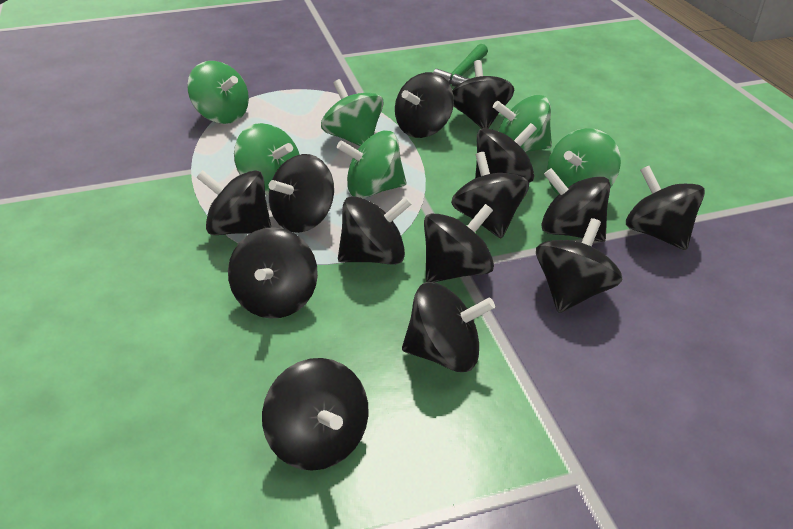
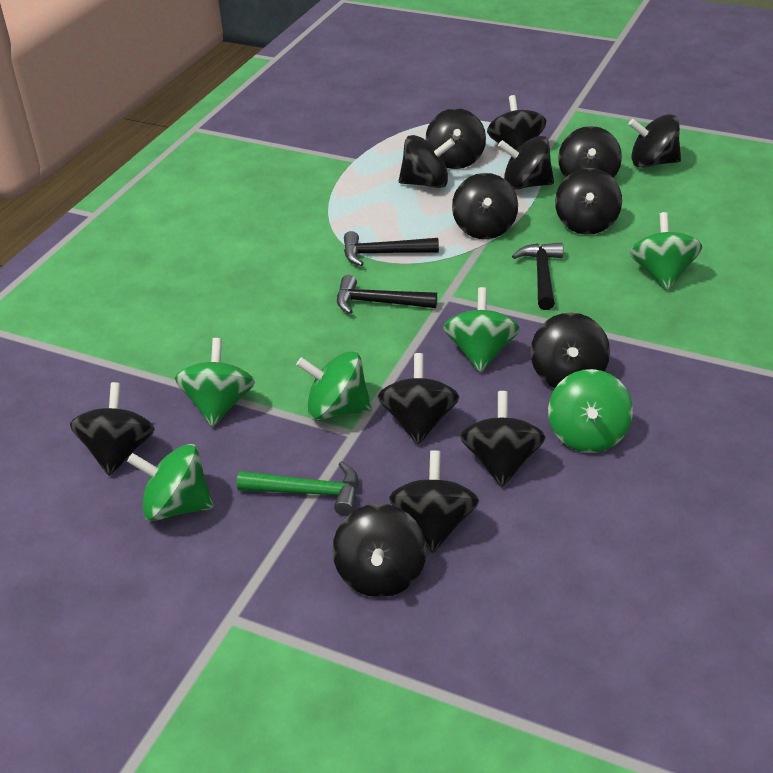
black hammer: none = 0 -> [337,275,437,314] [344,231,439,266] [512,243,563,310] = 3

